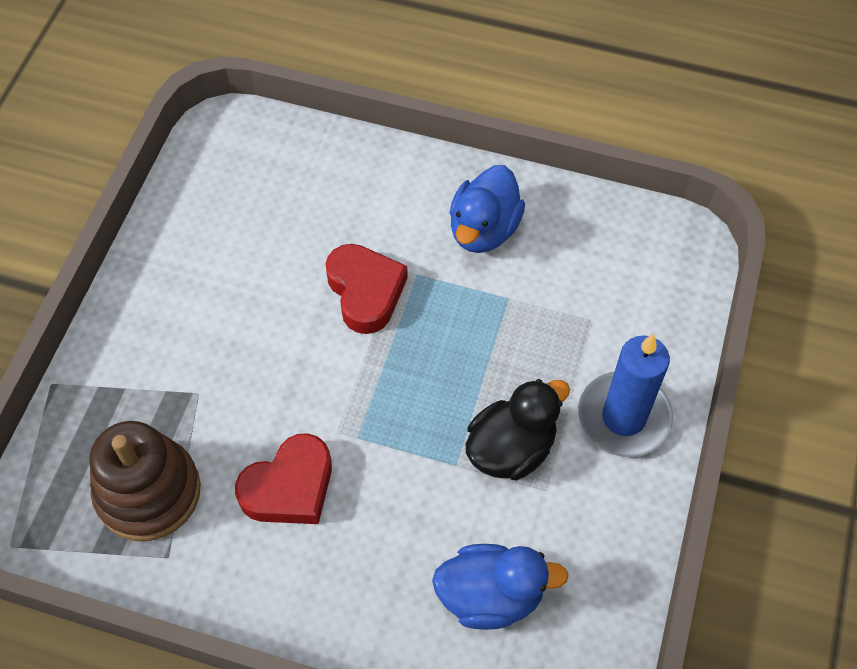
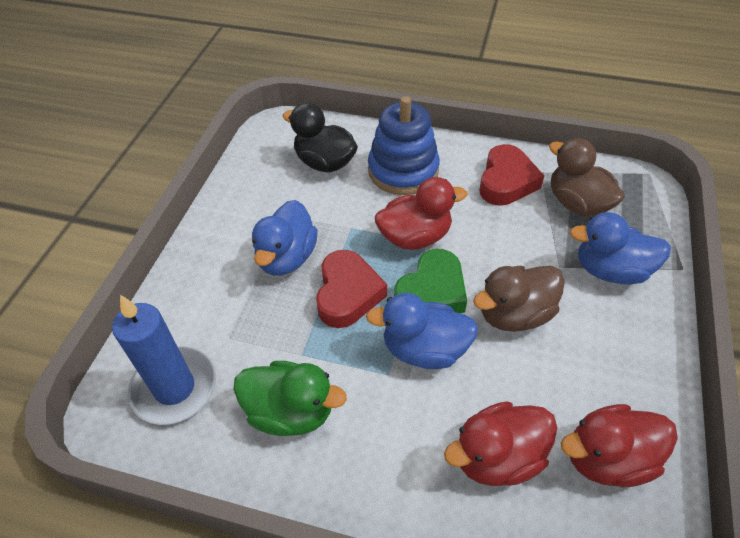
blue duck: [432,544,569,630] [450,165,525,253] = 2 -> [252,200,318,276] [366,293,478,369] [569,212,671,284] = 3
blue stacking toy: none = 0 -> [368,96,440,195] = 1
brown duck: none = 0 -> [473,266,565,332] [549,138,625,216] = 2
brown stacking toy: [90,421,201,541] = 1 -> none = 0
green duck: none = 0 -> [233,361,347,436] = 1
green heart: none = 0 -> [394,249,467,313] = 1
red duck: none = 0 -> [375,177,467,250] [444,401,557,486] [561,404,678,487] = 3

